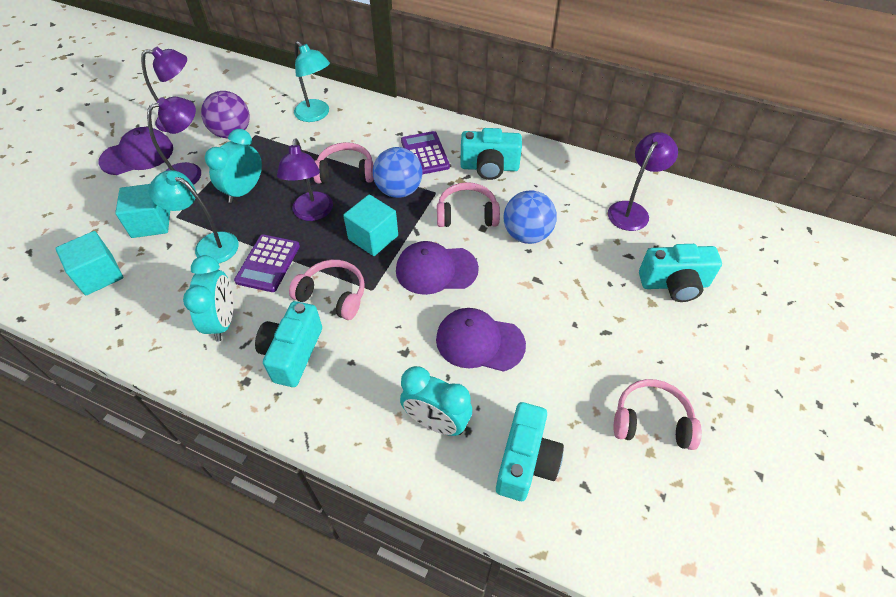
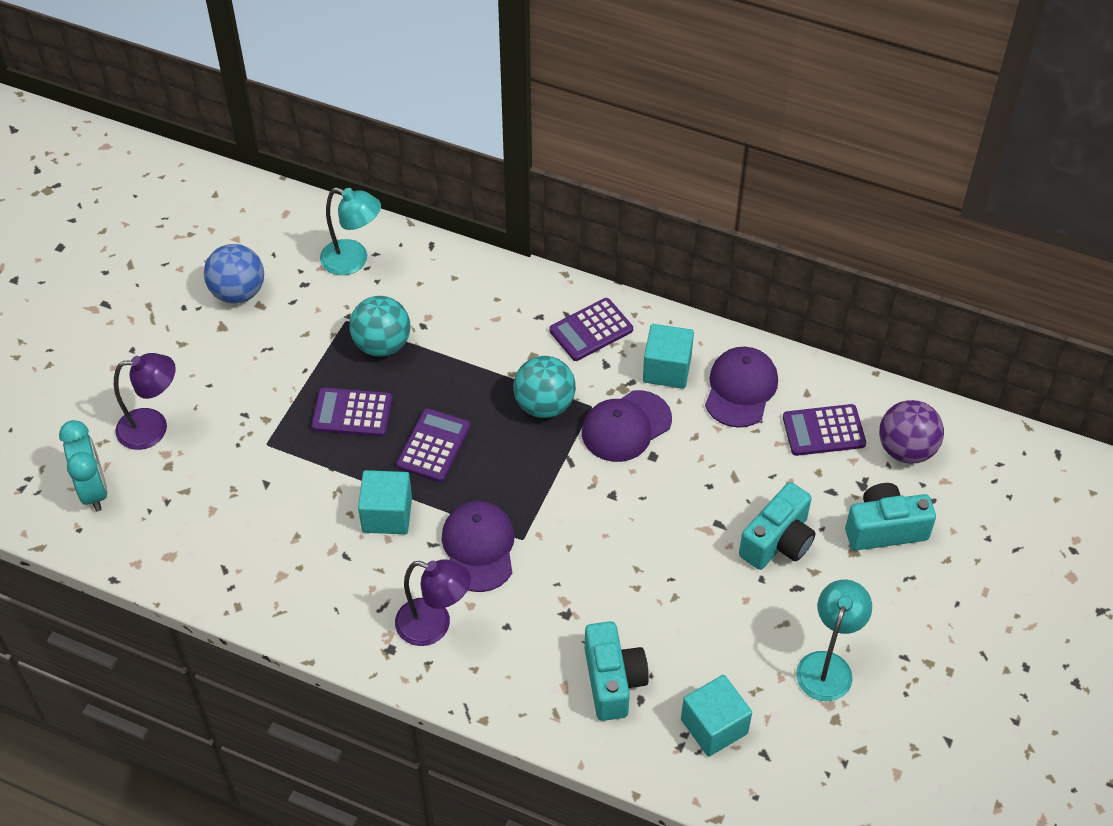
blue ball: [373,147,422,198] [504,190,557,244] = 2 -> [204,244,264,304] = 1
pink headphones: [289,260,365,320] [313,142,374,184] [437,182,500,227] [614,379,702,450] = 4 -> none = 0
purple calculator: [234,234,300,292] [401,131,450,174] = 2 -> [311,387,393,437] [396,408,471,482] [549,298,633,361] [783,404,866,456] = 4
purple lamp: [141,47,187,132] [147,97,201,185] [277,138,333,221] [608,132,678,231] = 4 -> [114,353,176,450] [395,559,471,646] = 2
turquoise ball: none = 0 -> [350,296,410,357] [513,356,576,418] = 2
turquoise camera: [255,301,322,387] [460,128,522,180] [496,402,564,501] [639,244,722,302] = 4 -> [585,621,649,721] [739,482,816,570] [845,483,936,551] = 3
turquoise clock: [183,255,233,342] [205,129,262,203] [400,366,472,436] = 3 -> [59,420,108,511] = 1

